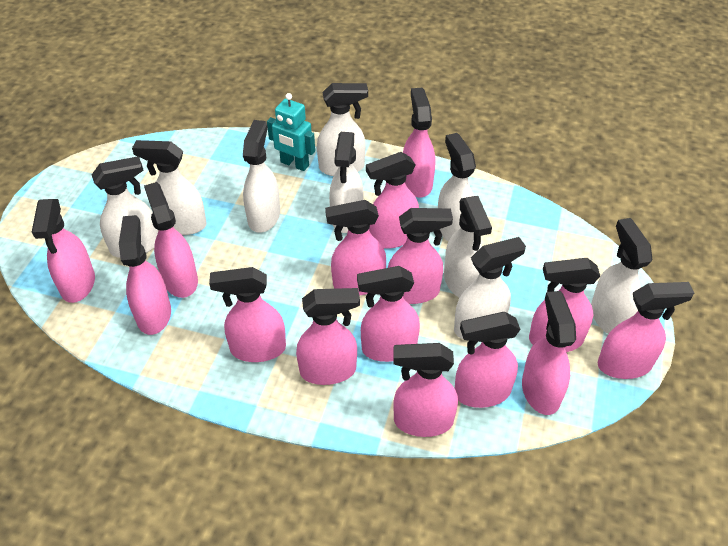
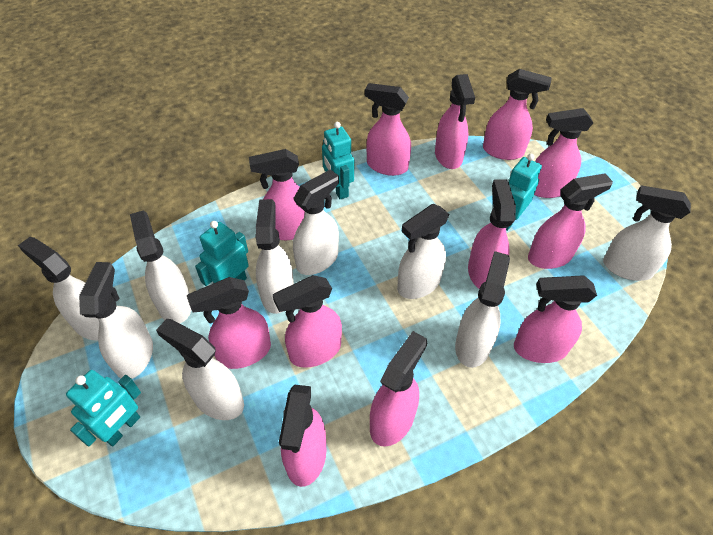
pink spray bottle: [32,199,95,303] [119,215,171,335] [144,182,198,298] [209,267,286,362] [296,288,360,385] [325,200,386,295] [357,266,420,362] [366,152,419,249] [388,208,453,304] [393,343,458,437] [403,88,435,197] [455,312,521,408] [522,291,576,415] [529,258,600,352] [597,282,694,379] = 15 -> [187,277,271,369] [249,149,305,240] [273,275,342,368] [279,385,326,487] [365,83,411,176] [370,331,427,447] [435,74,475,169] [468,179,516,289] [483,69,552,160] [514,275,597,363] [528,173,613,269] [534,108,593,198] = 12
turquoise robot: [267,93,315,171] = 1 -> [66,370,141,447] [195,221,249,286] [322,122,354,199] [506,154,542,231] = 4

